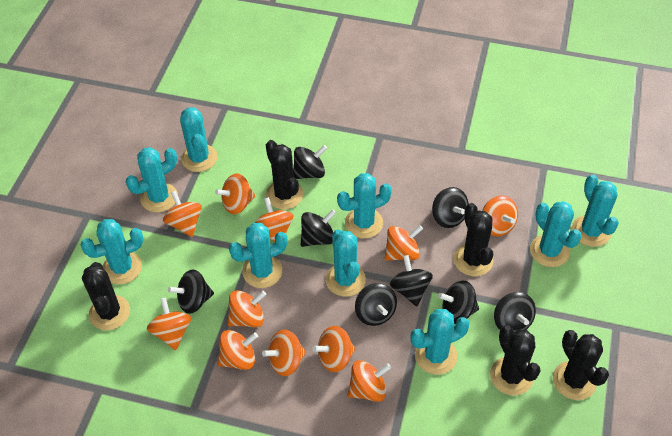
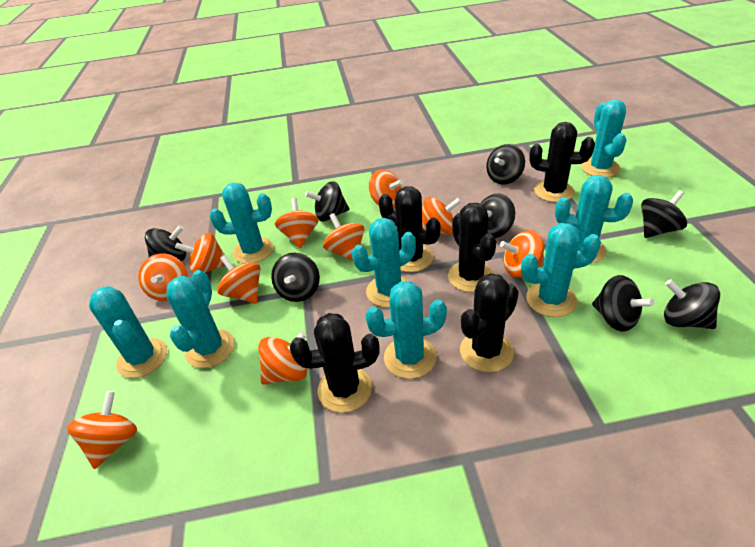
orange spinning top: [147,297,192,350] [163,190,202,237] [215,174,255,214] [218,330,258,370] [228,290,266,327] [255,197,293,242] [262,329,306,376] [312,326,355,372] [347,360,391,402] [384,225,423,261] [482,195,518,236] = 11 -> [67,391,137,469] [138,253,188,301] [175,233,225,274] [217,255,261,304] [258,332,307,385] [275,198,319,248] [323,213,364,261] [369,169,403,209] [422,197,461,234] [500,230,544,277] = 10
turquoise cactus: [80,219,144,284] [126,147,178,212] [180,107,218,172] [229,223,288,288] [326,229,366,297] [337,173,392,238] [410,309,470,375] [530,201,582,267] [572,175,619,247] = 9 -> [89,286,167,378] [166,270,235,368] [210,183,274,264] [352,218,416,307] [365,281,447,379] [521,223,601,317] [555,175,633,264] [581,99,626,178] = 8

